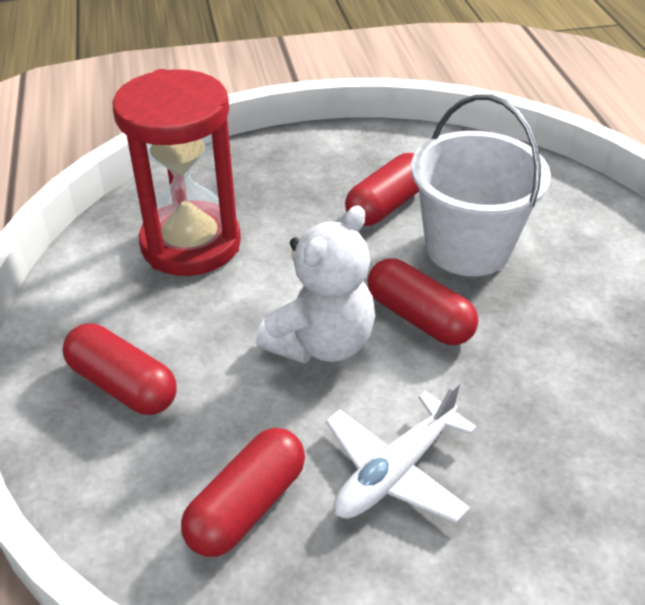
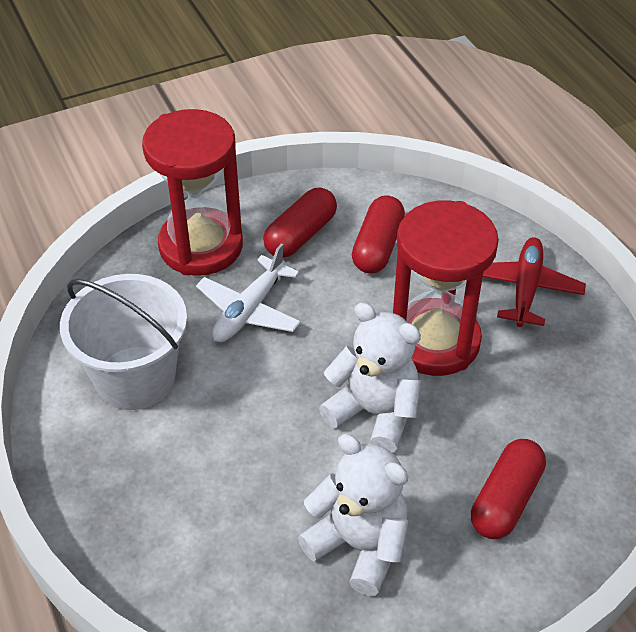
red capsule: [63,323,177,415] [181,428,305,557] [345,153,419,226] [368,258,478,345] = 4 -> [263,188,337,258] [352,195,405,273] [471,439,546,539] = 3
red hourglass: [113,69,241,276] = 1 -> [142,109,243,276] [393,200,499,376] = 2
red plane: none = 0 -> [483,237,586,327] = 1
white teddy bear: [256,205,375,364] = 1 -> [298,434,408,596] [319,302,421,453] = 2

